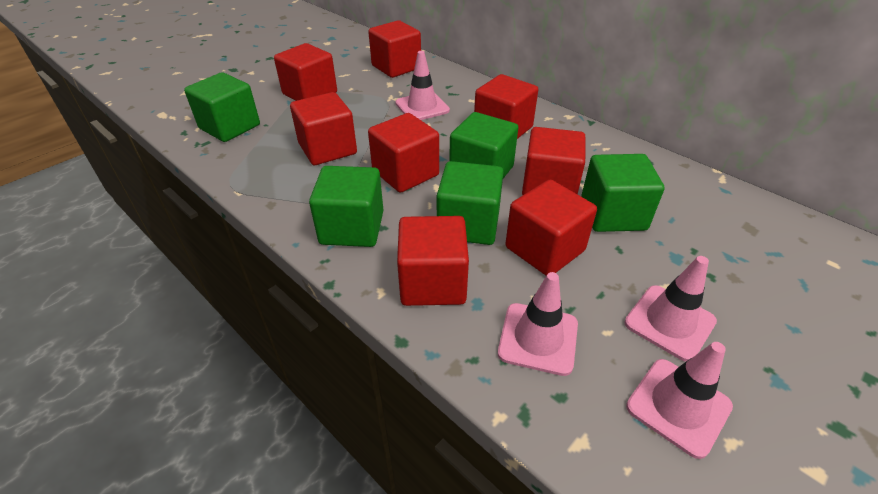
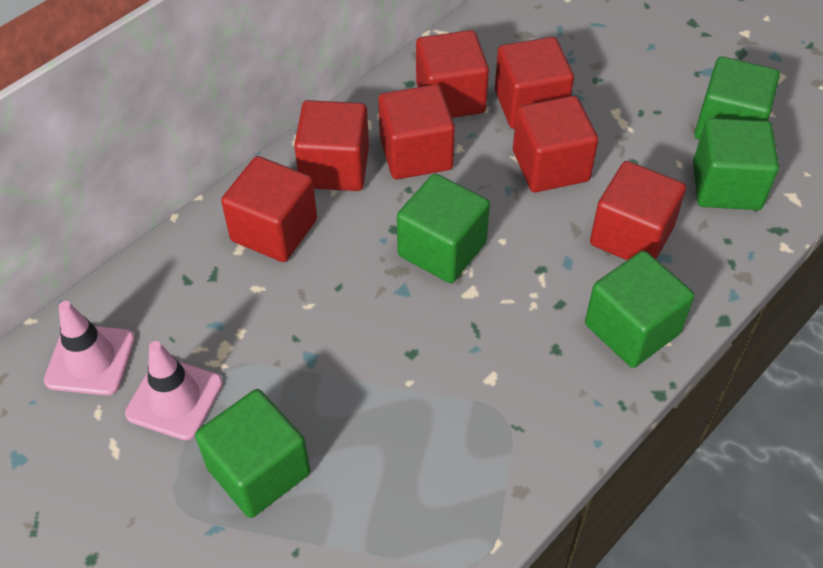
pink traffic cone: [395,51,450,120] [498,272,578,376] [624,256,717,362] [626,342,733,459] = 4 -> [44,301,135,395] [125,341,223,440] = 2
red cube: [274,43,337,101] [290,92,357,165] [368,20,421,78] [368,113,439,193] [397,216,469,306] [474,74,538,139] [505,180,597,276] [522,127,585,195] = 8 -> [221,156,317,262] [294,100,369,191] [378,84,455,179] [416,30,489,118] [495,37,574,129] [513,96,598,192] [590,161,686,260] = 7

